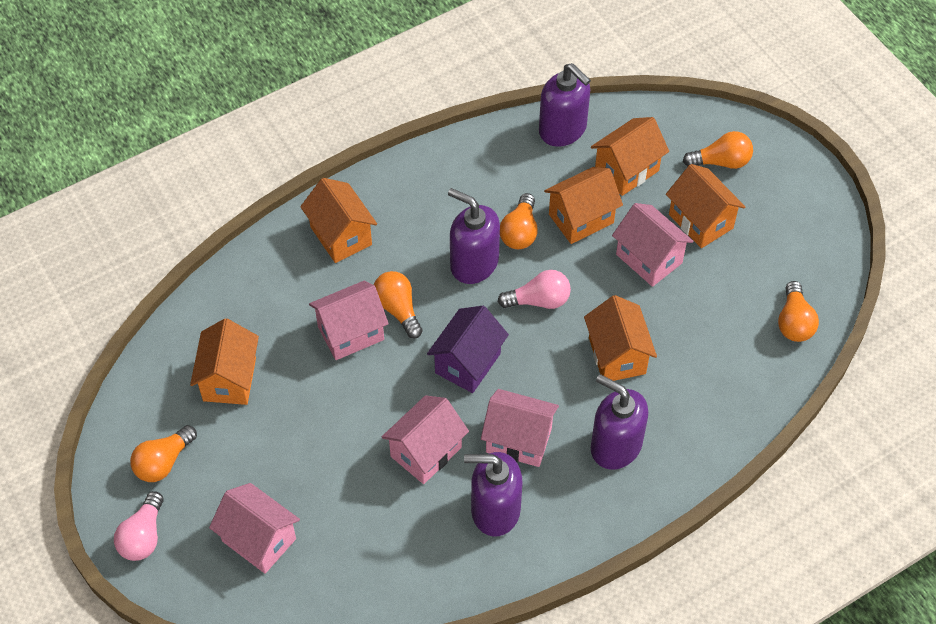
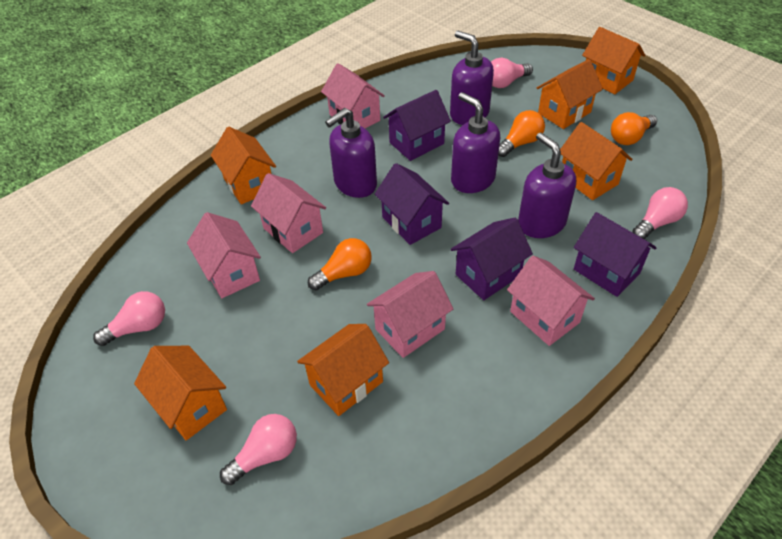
orange light bulb: [130,425,197,482] [374,271,423,338] [500,193,538,249] [683,131,753,169] [778,281,819,342] = 5 -> [308,238,372,290] [498,110,545,157] [611,112,657,145] = 3
pink light bulb: [114,491,164,561] [498,270,571,309] = 2 -> [93,291,165,346] [220,414,297,485] [491,58,533,88] [632,187,688,239] = 4
purple house: [427,306,509,393] = 1 -> [375,163,449,245] [383,90,451,161] [450,218,533,300] [574,212,657,297] = 4

